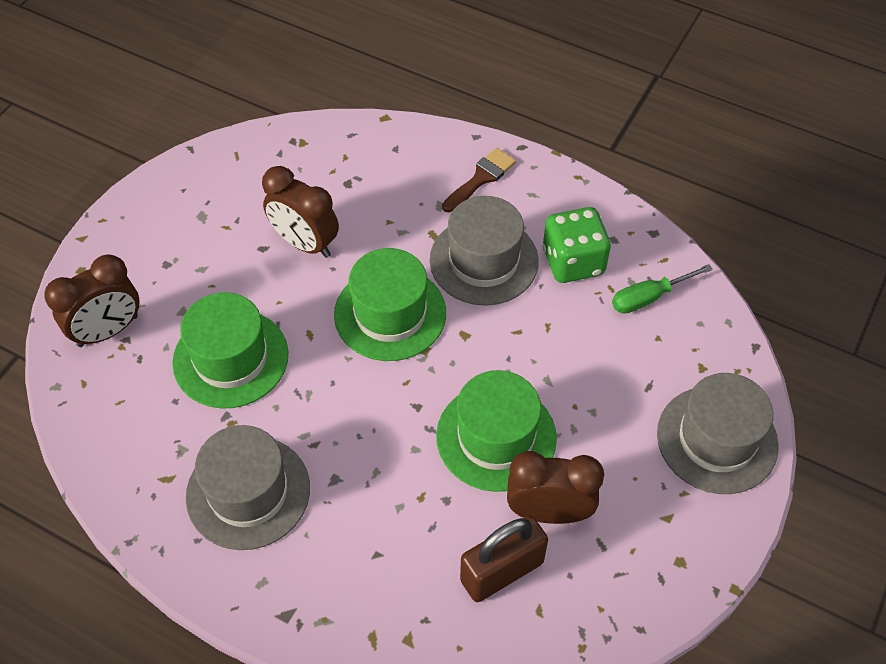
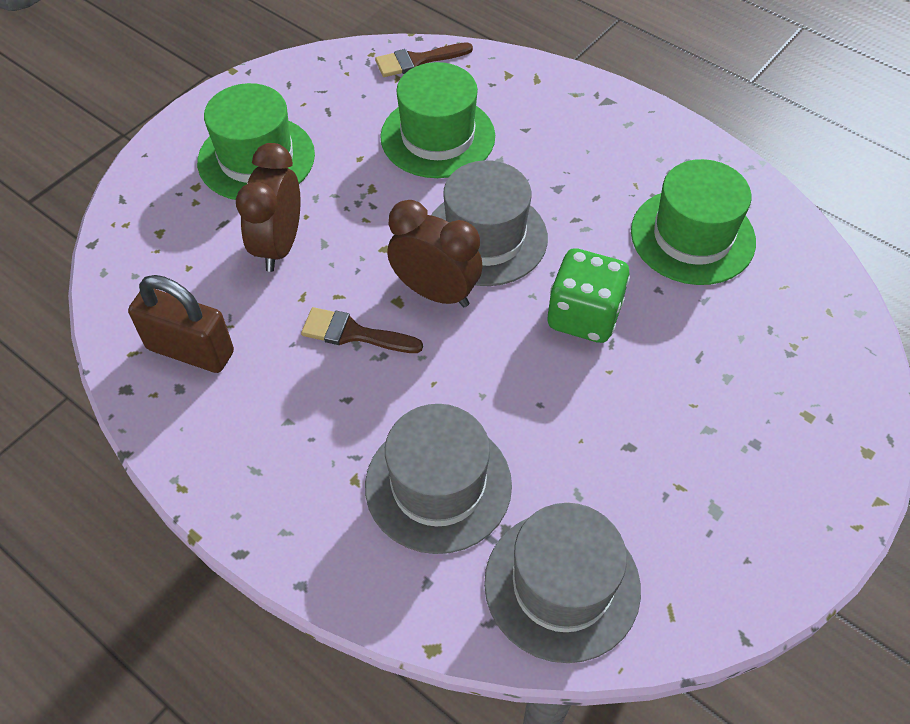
brown brush: [442,148,516,212] = 1 -> [301,307,423,353] [375,42,473,77] = 2
brown clock: [44,254,140,347] [262,166,339,258] [507,451,604,524] = 3 -> [236,143,300,272] [387,200,482,307] = 2
green screwdriver: [612,264,713,314] = 1 -> none = 0

